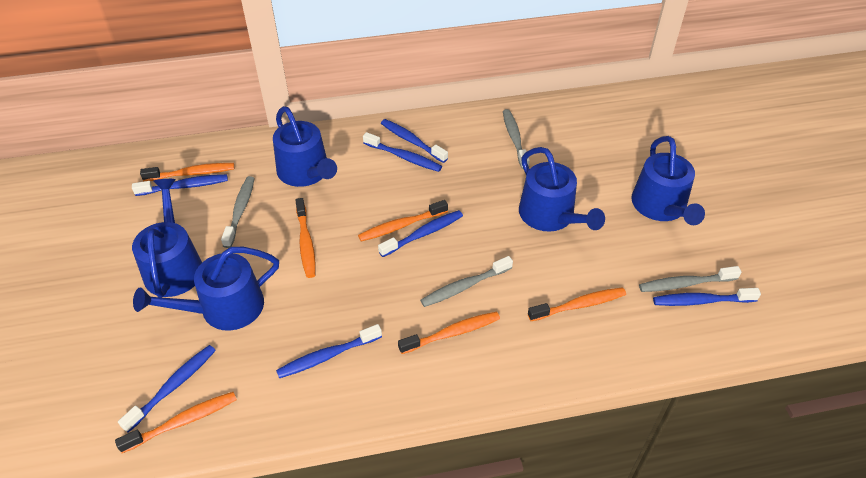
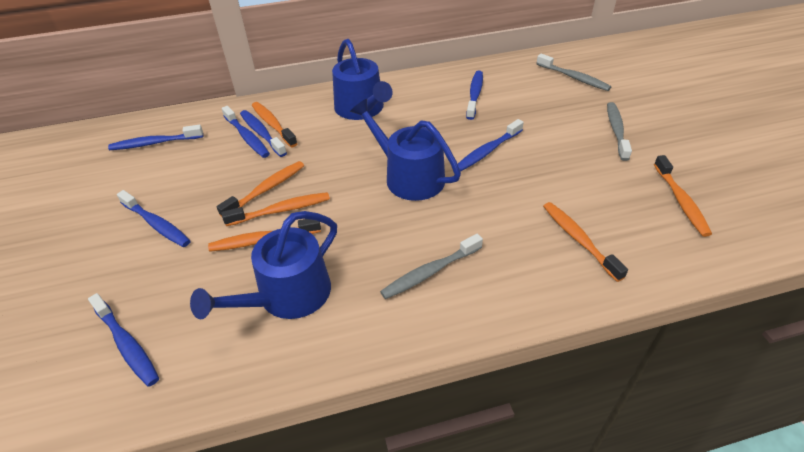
blue watering can: [132,179,202,298] [133,247,279,331] [273,106,337,187] [519,147,605,232] [631,136,705,225] = 5 -> [190,211,337,319] [332,39,393,120] [350,99,461,201] = 3
grey toothbrush: [221,176,255,248] [420,256,513,307] [503,109,530,169] [639,266,742,292] = 4 -> [380,234,483,299] [536,54,611,91] [607,102,632,161] = 3

